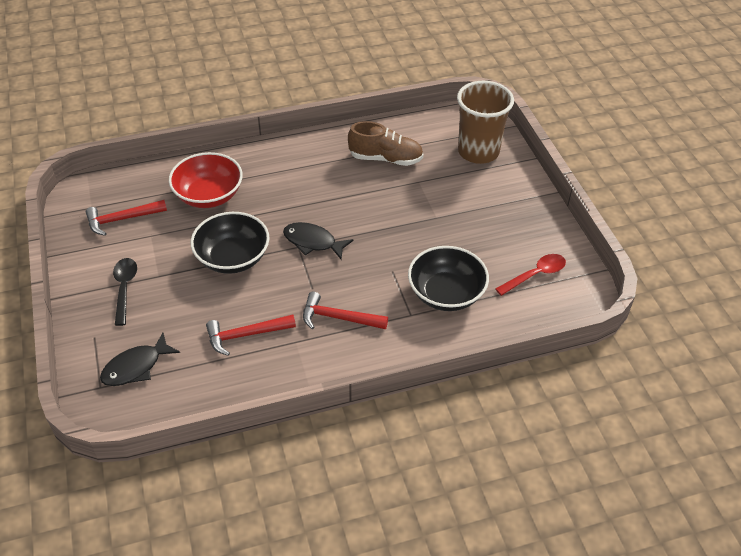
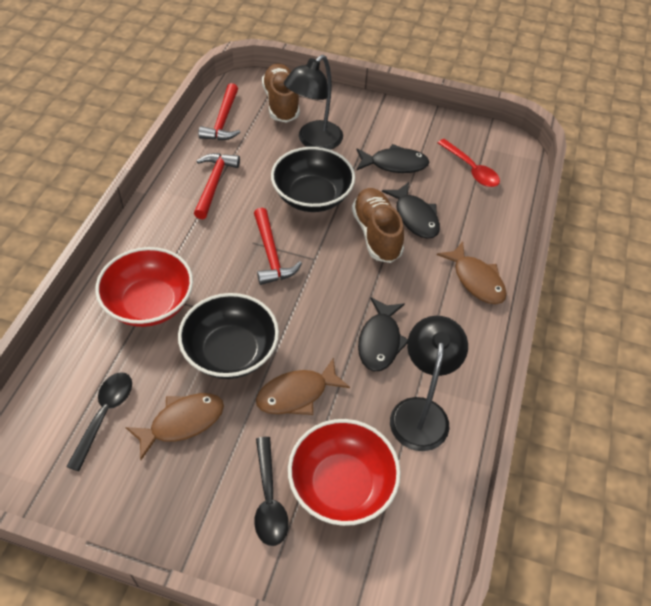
black fish: [100,333,180,386] [283,222,353,260] = 2 -> [356,144,429,173] [358,297,408,371] [382,182,440,239] = 3
black lamp: none = 0 -> [284,55,343,150] [390,316,468,451] = 2
black spoon: [113,258,137,326] = 1 -> [66,372,132,471] [254,437,289,546] = 2
brown cup: [457,81,514,164] = 1 -> none = 0
brown fish: none = 0 -> [125,393,224,460] [256,358,350,415] [437,242,507,304] = 3
brown shoe: [348,121,423,166] = 1 -> [262,63,300,123] [352,188,404,263] = 2
red bowl: [169,152,243,208] = 1 -> [95,247,193,327] [288,419,401,526] = 2

